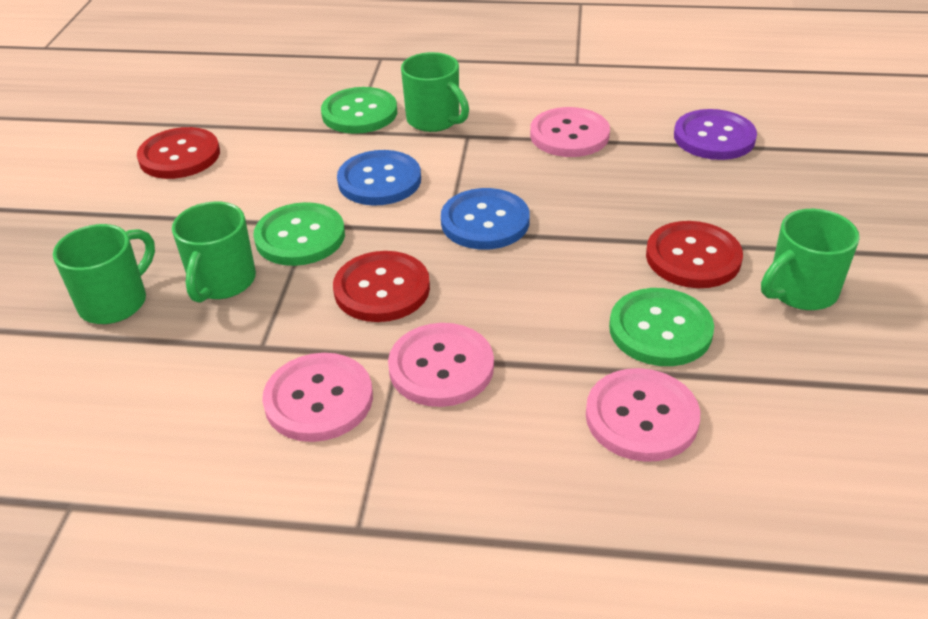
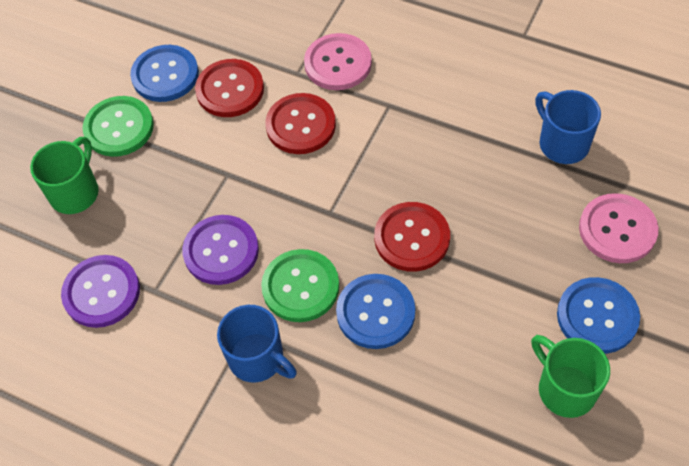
blue button: [337,150,421,206] [441,188,530,250] = 2 -> [130,45,199,102] [336,274,415,349] [557,277,640,354] = 3
blue mug: none = 0 -> [217,305,297,383] [535,90,601,164] = 2
green button: [253,202,345,266] [321,87,397,134] [609,288,714,366] = 3 -> [83,96,154,157] [261,249,339,322] = 2
green mug: [53,224,155,324] [172,201,256,303] [401,52,469,132] [761,209,860,310] = 4 -> [30,137,99,214] [531,335,610,418] = 2
pink button: [262,353,373,442] [388,323,494,407] [530,107,610,157] [586,368,700,462] = 4 -> [304,33,372,90] [579,193,658,263] = 2
purple button: [674,109,757,160] = 1 -> [61,255,140,328] [182,215,259,285] = 2

